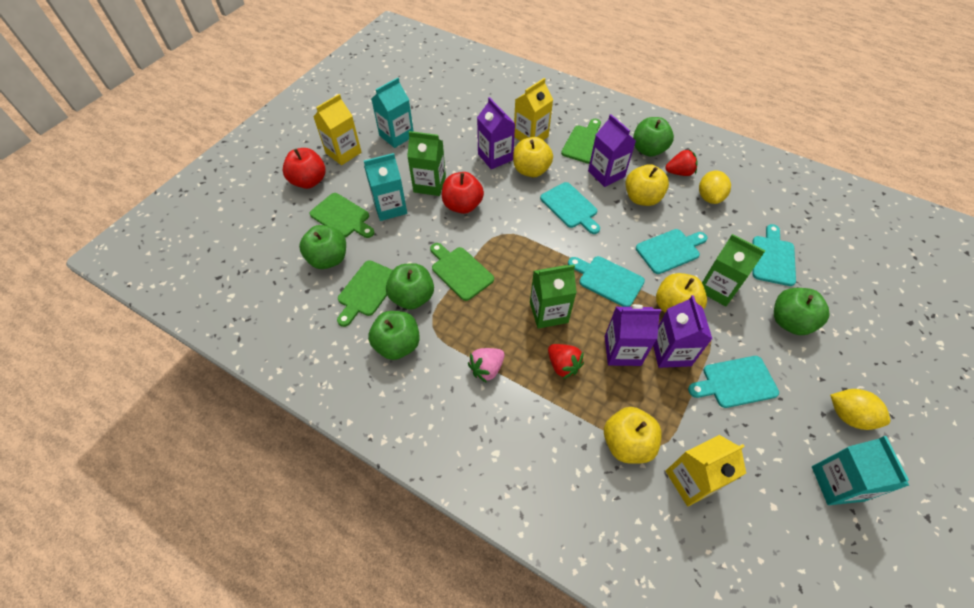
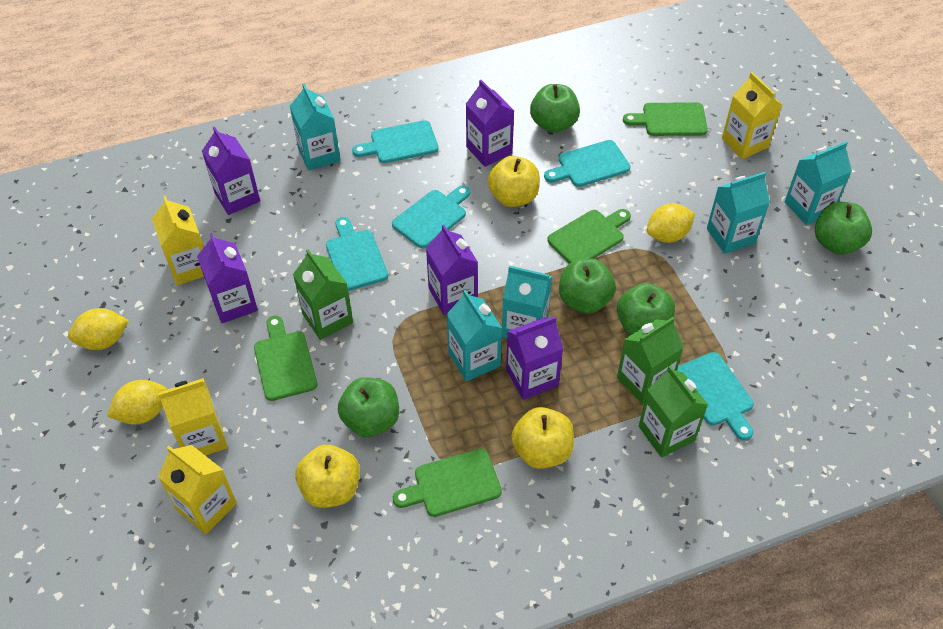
pink strawberry: [468,348,505,383] = 1 -> none = 0
purple carton: [477,97,515,169] [588,114,636,187] [605,304,661,366] [653,295,712,368] = 4 -> [197,233,258,323] [202,127,260,215] [426,225,478,315] [466,80,514,167] [506,316,564,400] = 5
red apple: [282,148,325,189] [442,172,484,214] = 2 -> none = 0
red strawberry: [548,344,584,379] [665,149,698,176] = 2 -> none = 0
turquoise carton: [364,153,407,221] [371,78,414,148] [812,436,909,505] = 3 -> [290,83,340,171] [447,290,502,381] [502,266,552,338] [707,172,770,254] [785,142,852,225] = 5
yellow apple: [513,137,553,177] [604,407,662,464] [626,164,669,206] [656,273,707,313] = 4 -> [295,445,360,508] [487,156,540,207] [511,407,574,469] = 3
yellow carton: [313,94,362,165] [514,78,553,141] [666,435,746,506] = 3 -> [152,196,204,286] [158,378,228,456] [158,445,237,534] [722,72,782,159] = 4
yellow lemon: [699,171,731,204] [830,389,890,430] = 2 -> [68,308,129,350] [107,380,167,424] [647,203,695,243] = 3

